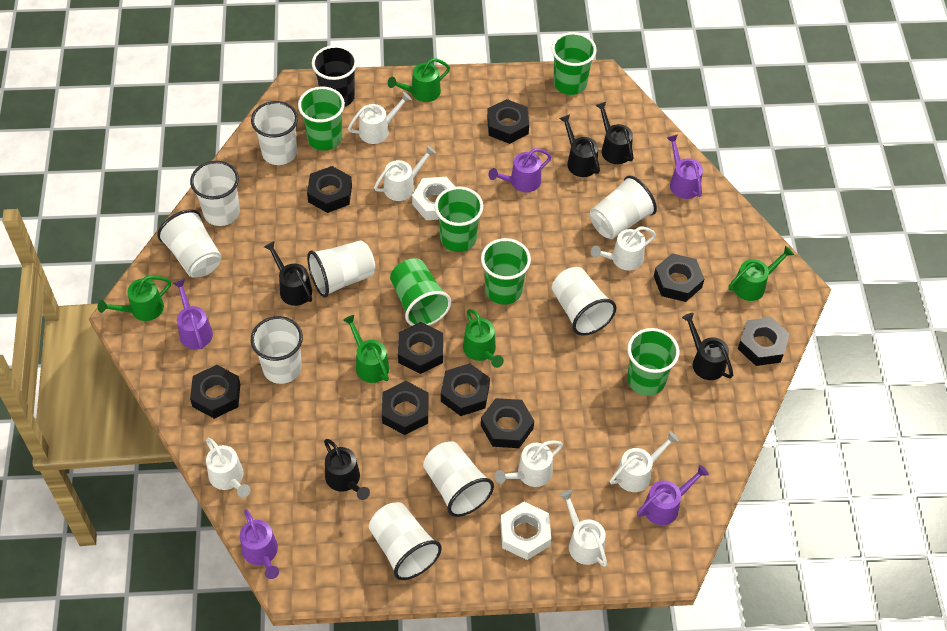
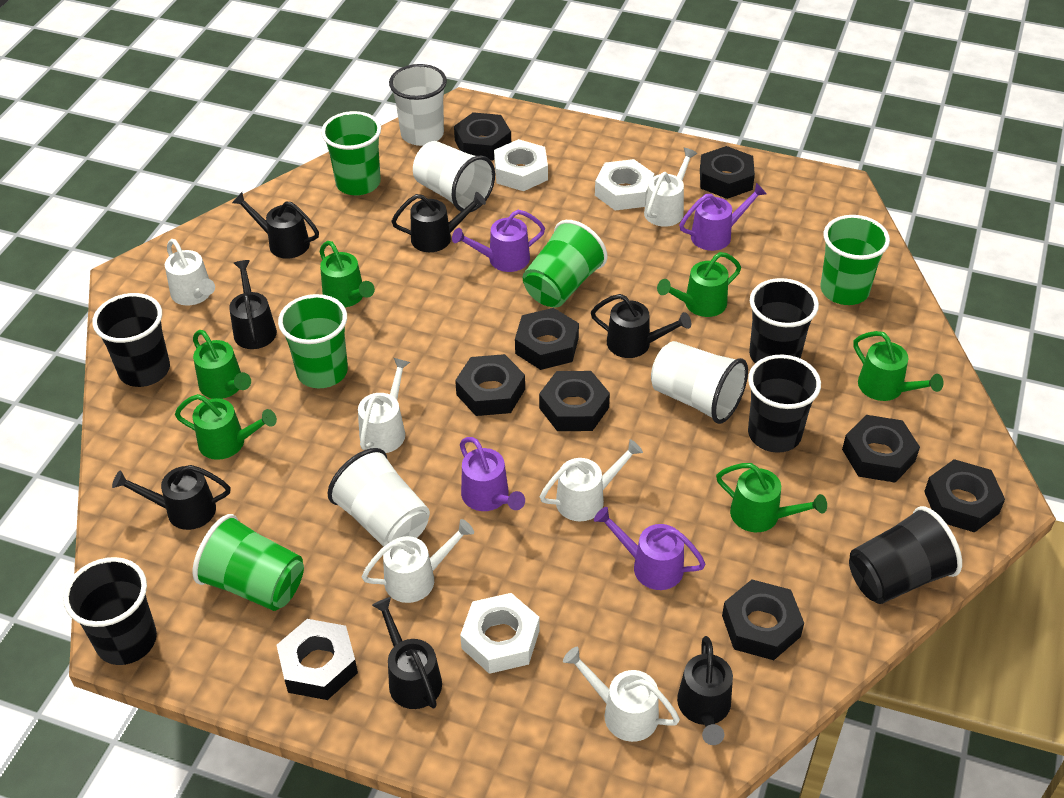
black cup: [312,45,357,107] = 1 -> [63,557,157,665] [92,293,170,387] [748,355,821,453] [749,278,819,363] [849,506,962,604] = 5
black watering can: [264,241,312,306] [324,439,370,500] [559,114,600,177] [595,102,634,164] [682,313,733,380] = 5 -> [112,465,231,530] [229,260,277,349] [232,192,319,259] [372,597,442,709] [392,192,486,252] [591,294,691,358] [677,636,733,745] = 7
green cup: [298,87,345,150] [390,258,451,326] [435,187,483,252] [481,238,531,305] [551,32,597,95] [627,328,680,396] = 6 -> [192,514,304,611] [278,294,348,388] [321,111,381,195] [523,220,607,308] [821,215,890,305] = 5
green watering can: [98,276,171,321] [343,315,389,383] [388,58,450,102] [463,309,504,368] [729,246,794,301] = 5 -> [175,394,277,460] [193,330,251,399] [320,241,375,307] [657,252,741,317] [716,463,827,532] [853,331,944,401] = 6
purple watering can: [173,280,213,349] [240,509,279,579] [488,148,552,192] [637,465,709,525] [667,135,703,199] = 5 -> [452,210,545,272] [460,437,525,511] [594,507,705,590] [679,183,767,251] = 4
white cup: [157,209,222,278] [190,161,240,226] [251,101,298,165] [251,316,303,384] [307,240,375,297] [369,502,442,580] [423,441,494,517] [552,267,616,336] [590,176,657,239] = 9 -> [328,448,430,547] [389,64,447,146] [413,141,495,212] [651,341,748,424] = 4
white nut: [412,177,455,220] [500,502,551,560] = 2 -> [460,593,540,674] [494,139,548,191] [595,159,655,210] = 3
white watering can: [206,438,251,498] [348,92,412,144] [374,145,436,201] [495,441,563,487] [559,490,607,567] [591,227,656,271] [610,431,679,492] = 7 -> [165,239,215,306] [358,358,410,453] [361,519,474,603] [540,439,643,522] [563,647,680,742] [644,148,698,227] = 6

